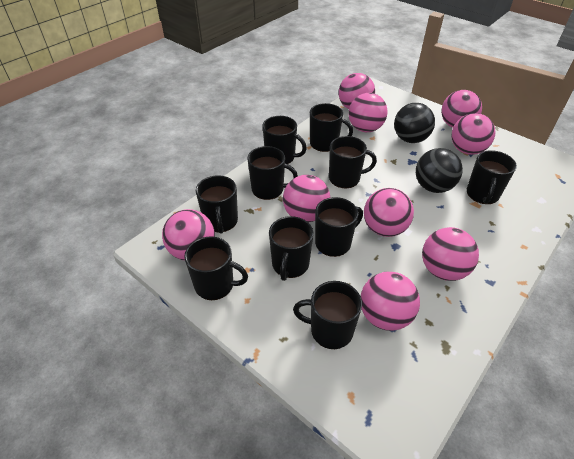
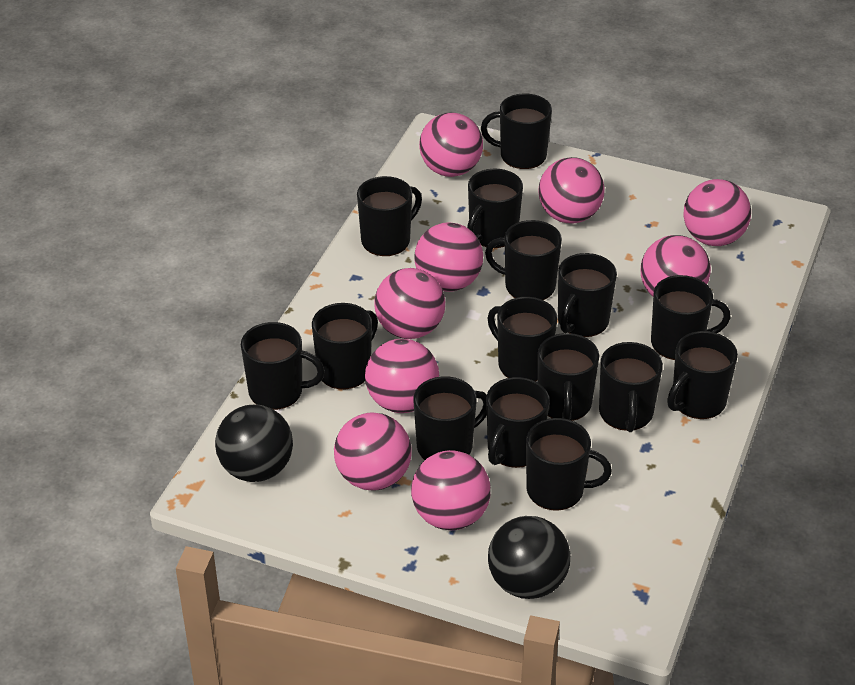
black mug: [184,236,248,300] [196,175,238,234] [247,146,298,200] [262,116,307,164] [269,216,313,281] [293,281,362,349] [310,103,353,152] [315,197,363,257] [329,136,377,188] [467,150,517,204] = 10 -> [241,322,325,410] [312,303,378,389] [357,176,422,256] [414,376,487,460] [467,169,523,248] [481,93,552,169] [485,220,562,300] [486,377,550,468] [488,297,557,382] [526,418,612,511] [538,333,599,421] [558,253,617,337] [599,342,663,432] [651,275,731,360] [667,331,738,419] = 15

